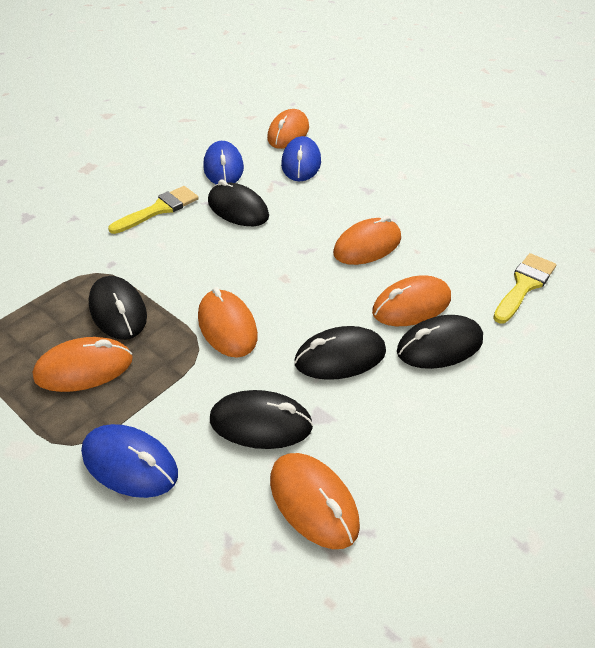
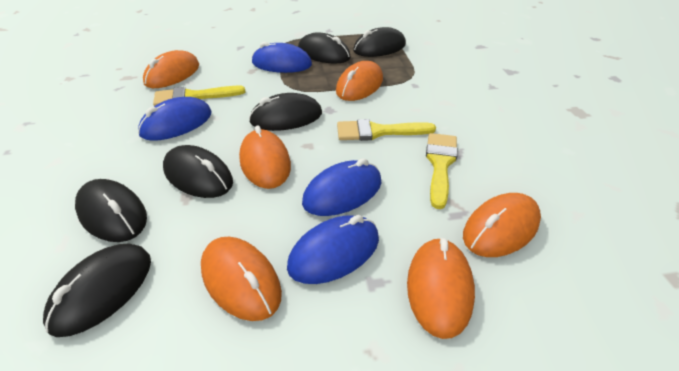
black mouse: [88,276,147,340] [208,179,269,226] [210,390,313,449] [294,326,386,380] [397,315,483,369] = 5 -> [43,243,151,337] [75,179,147,242] [163,145,233,198] [249,93,322,131] [298,33,351,64] [353,27,406,57] = 6
blue mouse: [81,424,178,498] [203,141,244,184] [281,136,321,181] = 3 -> [138,97,212,141] [252,42,312,73] [287,215,379,284] [302,158,381,216] = 4
yellow brush: [108,186,199,234] [493,253,556,323] = 2 -> [153,86,246,106] [337,119,436,141] [426,133,458,209] = 3

